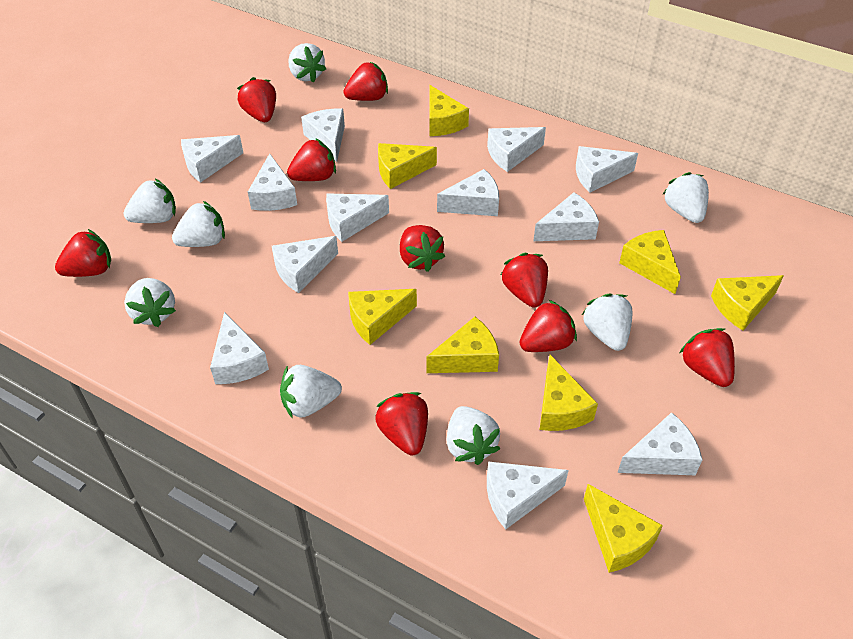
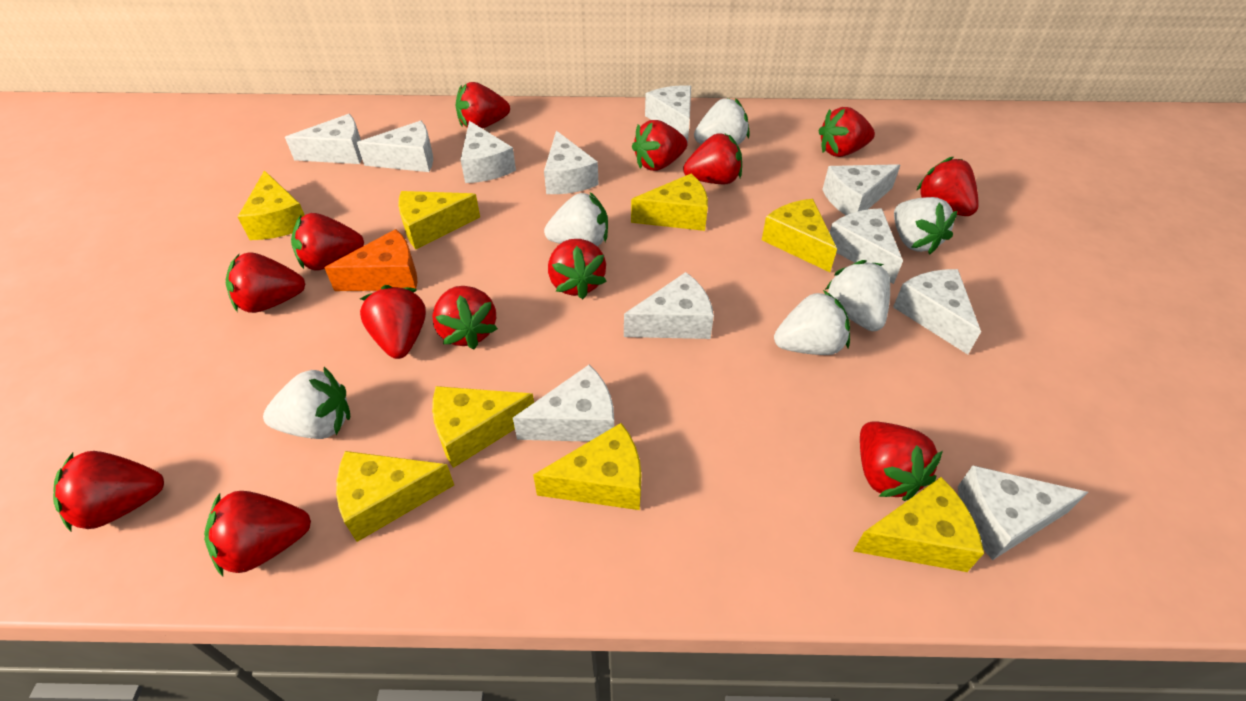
orange cheese: none = 0 -> [325,229,417,291] = 1
red strawberry: [55,229,111,277] [237,77,276,122] [287,138,336,181] [343,62,388,101] [375,392,428,455] [400,225,445,272] [501,253,548,308] [520,300,577,352] [680,328,735,387] = 9 -> [53,451,164,531] [204,491,311,576] [226,252,305,313] [291,213,364,270] [360,285,426,359] [432,286,498,349] [456,82,510,129] [548,239,607,299] [632,120,687,171] [683,133,742,184] [819,107,875,157] [860,421,943,501] [916,157,979,216] = 13
white cheese: [181,135,243,183] [210,312,269,384] [248,153,297,211] [272,236,338,293] [301,109,345,162] [326,194,389,242] [437,169,499,216] [487,127,546,172] [487,462,569,529] [533,192,599,241] [576,146,638,193] [617,412,703,475] = 12 -> [285,114,362,164] [357,121,433,172] [461,121,516,183] [513,365,614,442] [544,131,598,194] [624,272,714,339] [645,85,691,143] [822,164,900,215] [830,208,903,284] [893,269,981,354] [958,465,1088,560] = 11
white strawberry: [123,178,176,223] [124,278,176,327] [172,201,225,247] [280,365,342,418] [288,43,326,83] [446,406,500,465] [582,293,633,351] [662,172,709,223] = 8 -> [263,367,350,439] [544,192,608,246] [694,98,750,145] [774,290,850,355] [825,260,890,331] [894,197,958,255] = 6

